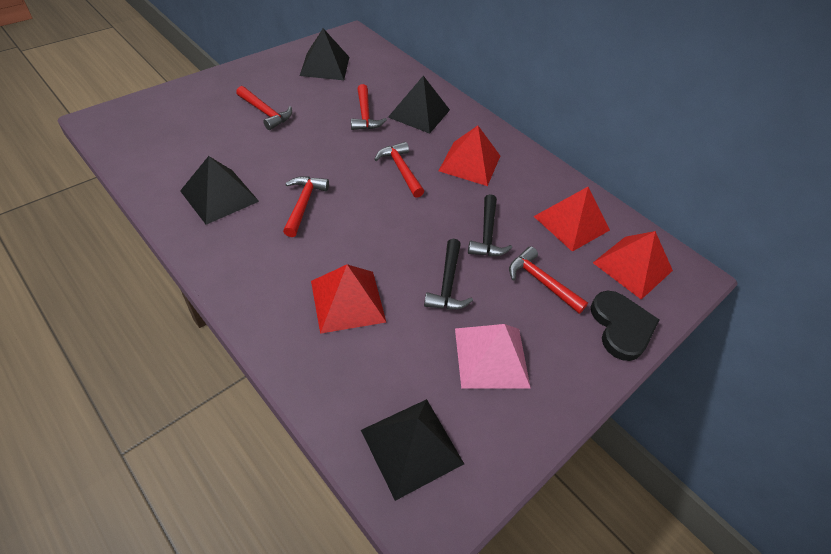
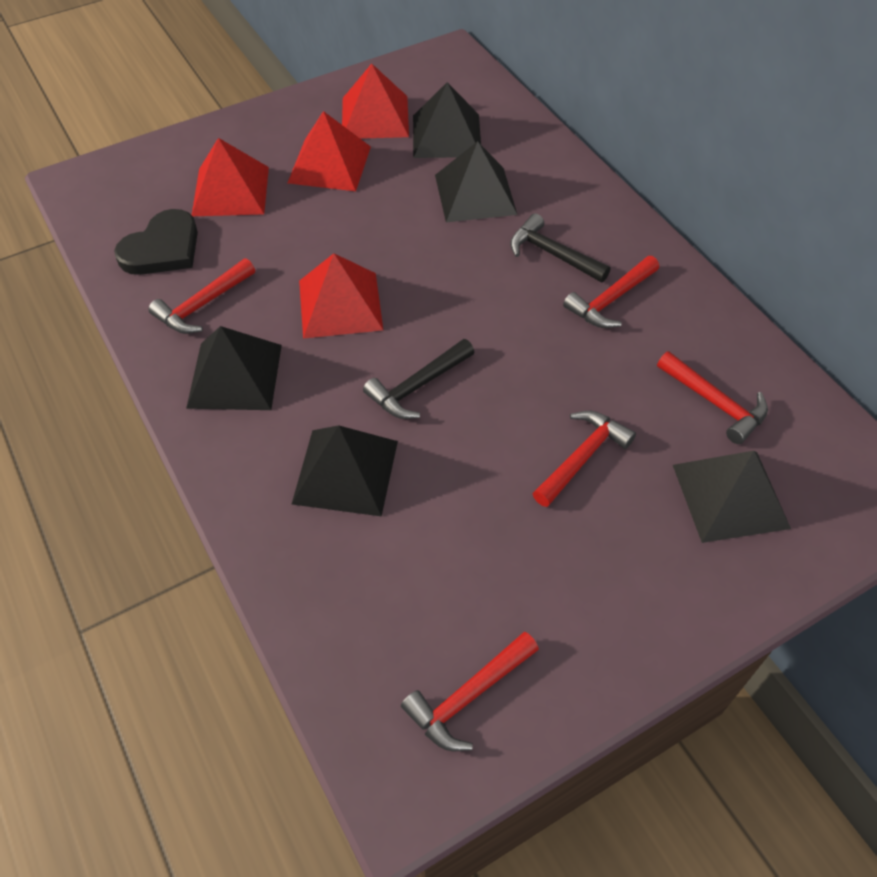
black pyramid: [180,156,259,225] [300,28,349,80] [361,399,464,501] [388,76,450,134] = 4 -> [186,326,282,410] [292,425,398,517] [413,82,481,158] [435,141,517,222] [673,451,791,543] = 5
pink pyramid: [455,324,531,389] = 1 -> none = 0

